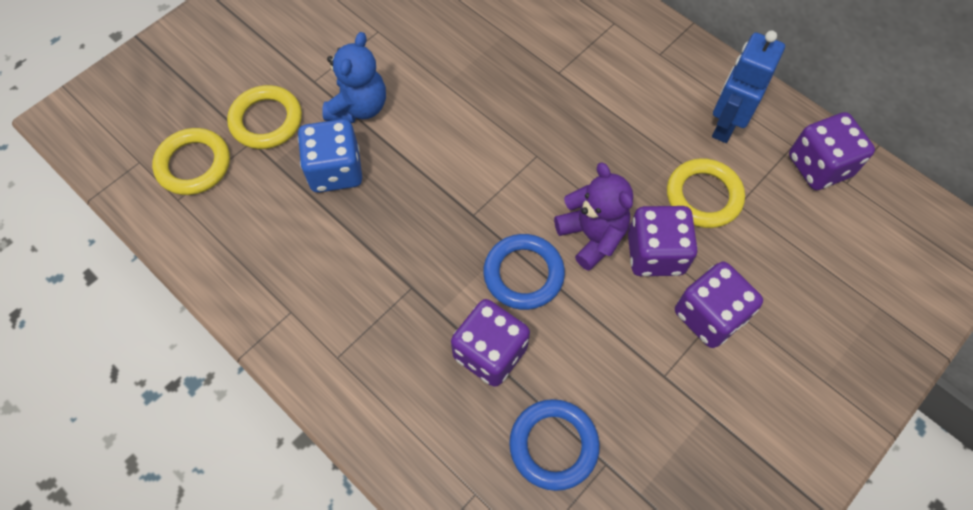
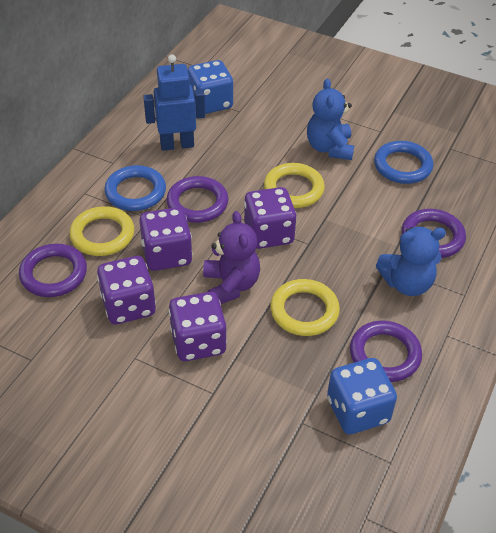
blue dice: [298,119,362,193] = 1 -> [188,60,233,114] [327,358,397,434] = 2
blue teddy bear: [322,32,386,123] = 1 -> [307,78,354,160] [376,227,446,296] = 2
purple ring: none = 0 -> [19,244,87,297] [166,176,229,223] [350,321,422,382] [402,209,466,258] = 4

